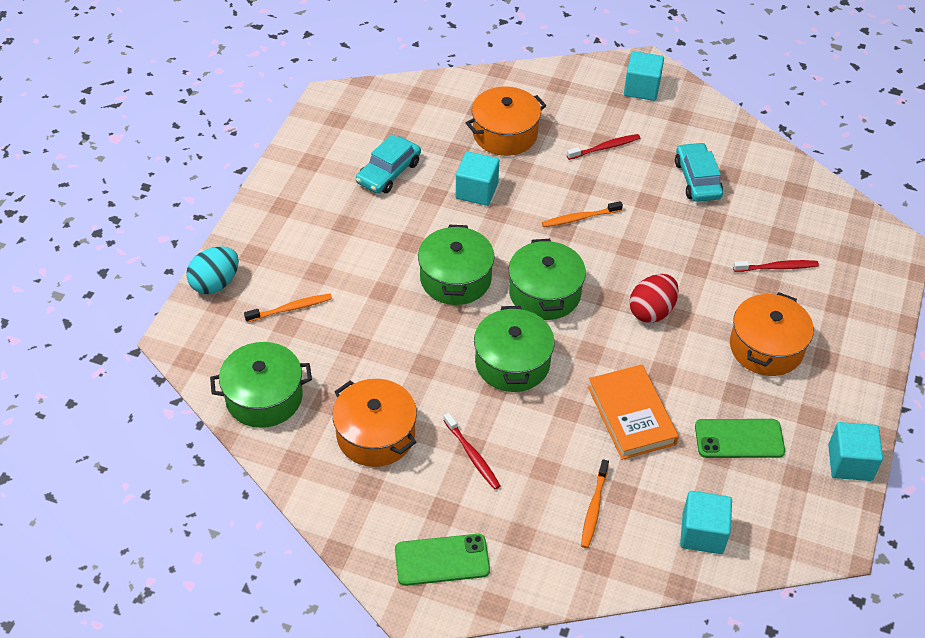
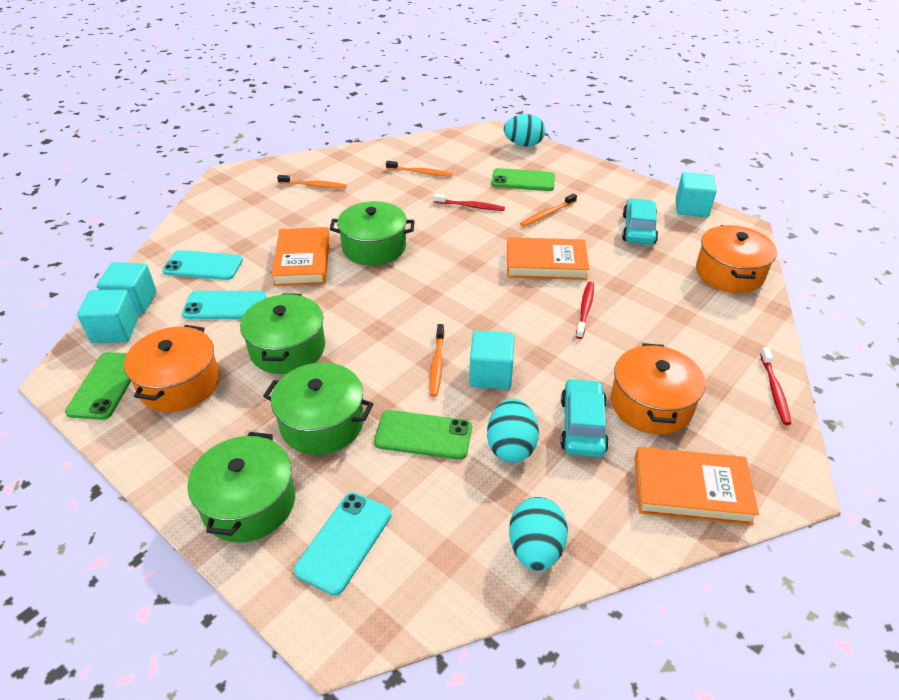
green phone: [395,534,490,586] [695,419,785,458] = 2 -> [65,352,131,420] [374,410,472,460] [491,168,555,191] = 3
orange book: [588,365,679,460] = 1 -> [271,227,330,286] [507,237,589,280] [634,447,759,525] = 3
orange toothbrush: [244,294,332,322] [542,201,623,227] [581,459,609,548] = 3 -> [277,175,347,188] [386,161,453,177] [429,324,445,397] [520,193,577,227] = 4
red egg: [629,274,679,323] = 1 -> none = 0
turquoise egg: [186,246,239,294] = 1 -> [487,398,539,462] [504,114,545,147] [509,497,568,571] = 3
turquoise phone: none = 0 -> [162,250,243,280] [182,291,266,319] [294,492,391,596] = 3

